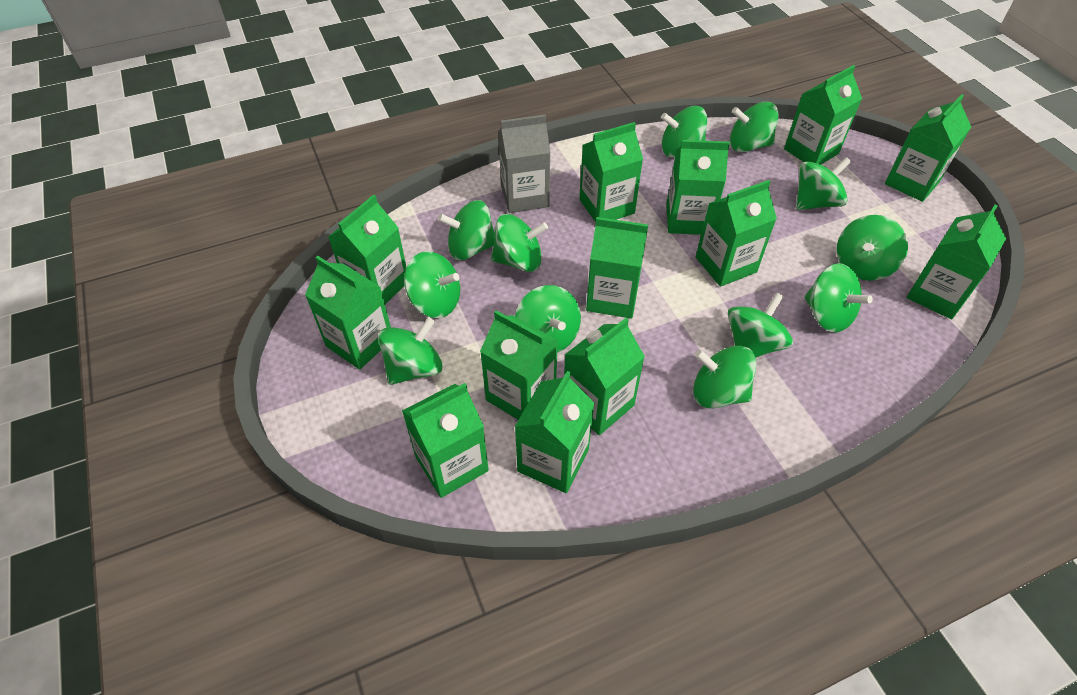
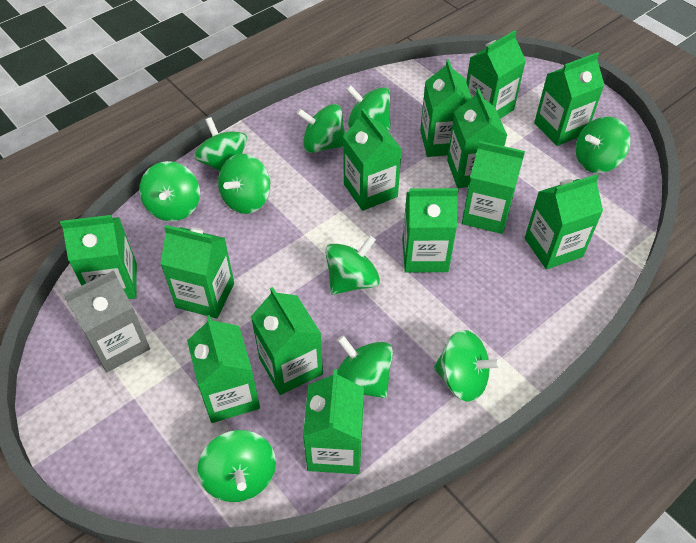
green spinning top: [378,317,443,385] [404,251,460,318] [438,200,495,260] [491,214,548,272] [515,285,581,353] [661,106,707,158] [693,346,757,409] [728,292,793,358] [730,102,779,152] [796,157,851,210] [804,263,873,332] [837,215,908,281] = 12 -> [139,161,200,221] [194,117,247,171] [198,430,276,502] [218,154,270,214] [297,104,345,153] [325,235,380,295] [337,335,393,398] [346,85,391,131] [434,330,501,402] [576,116,631,173] = 10

